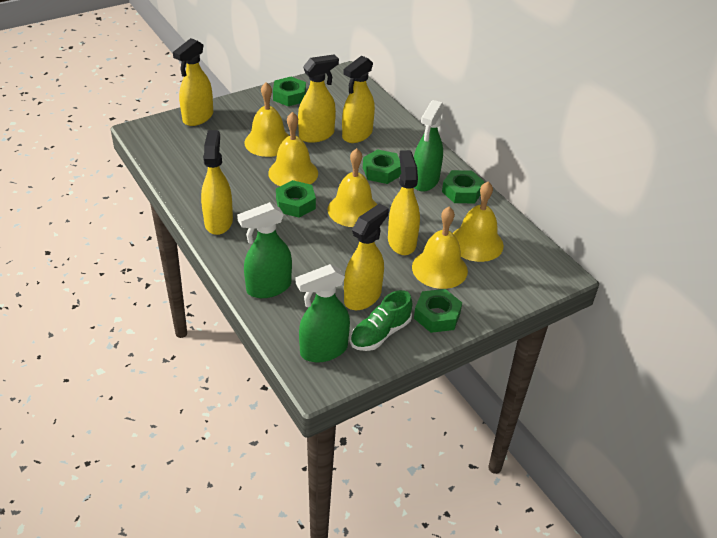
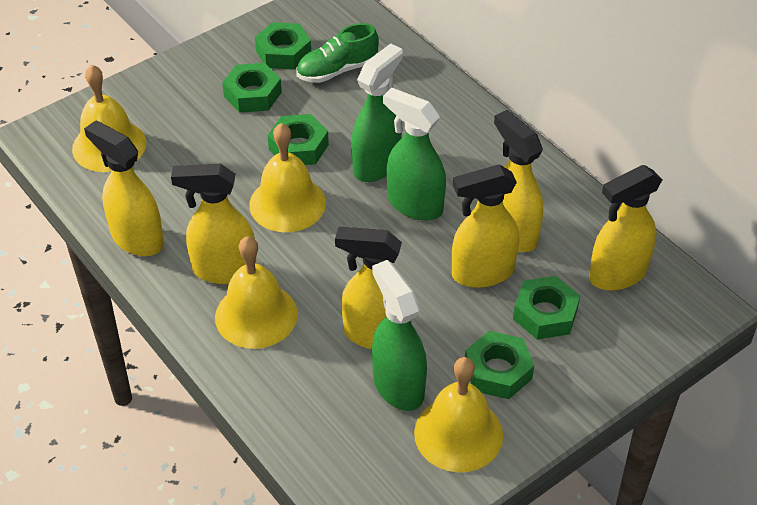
yellow bell: [244,82,289,157] [268,112,318,186] [327,148,377,227] [412,207,468,289] [453,182,504,262] = 5 -> [72,64,146,172] [215,236,298,349] [249,123,326,232] [414,357,503,472] = 4

